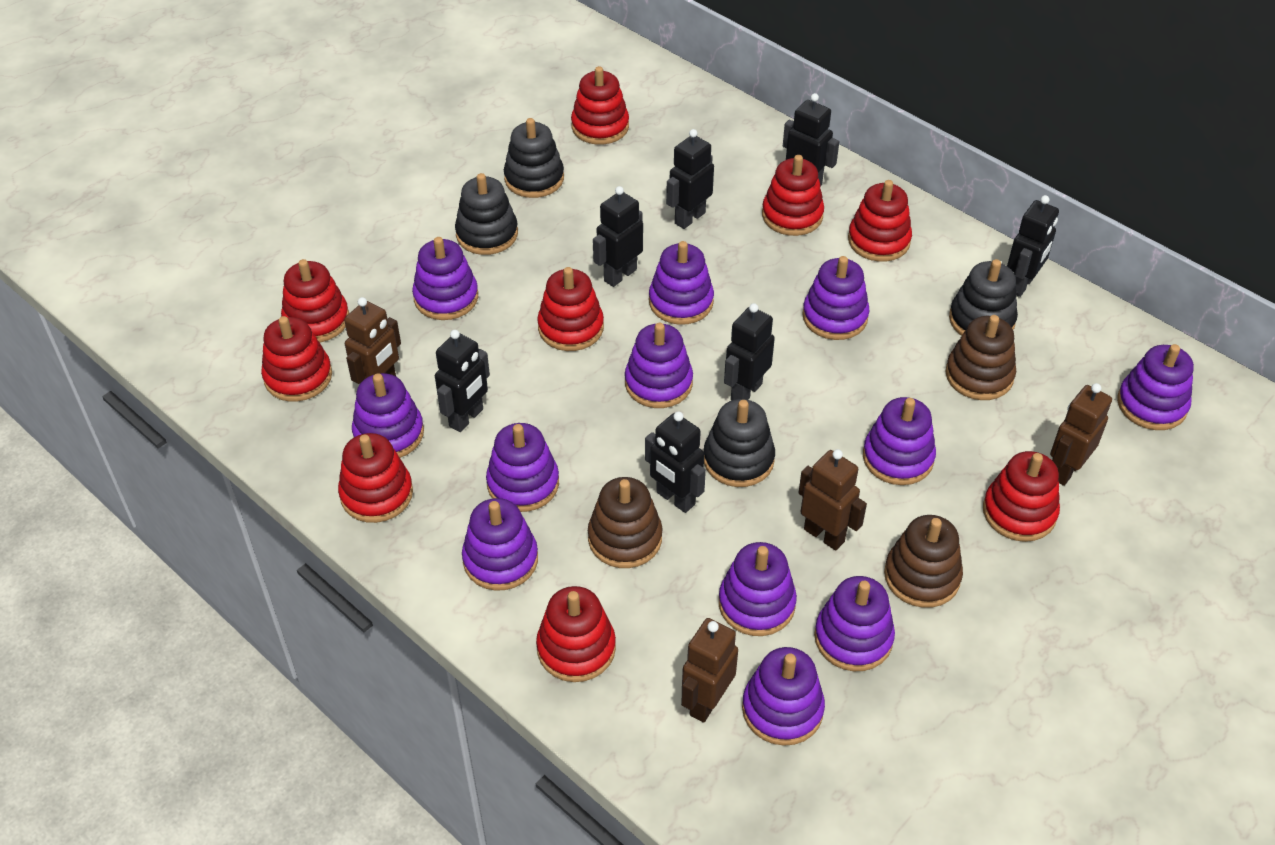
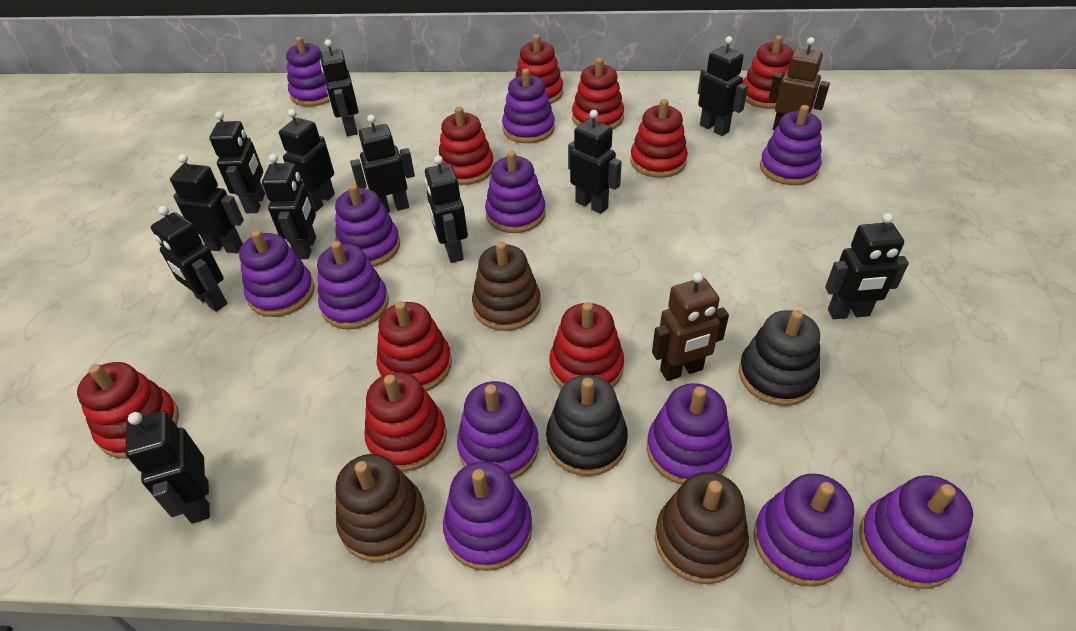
black robot: [435,330,490,432] [593,186,643,287] [645,411,706,513] [666,129,714,229] [724,303,775,400] [783,93,839,187] [1007,195,1059,297] = 7 -> [125,411,210,524] [151,206,227,312] [170,154,244,253] [209,111,265,213] [262,154,316,259] [279,109,335,212] [320,39,358,136] [350,115,415,213] [425,155,468,263] [568,110,622,214] [698,36,748,136] [825,213,909,319] = 12
black stacking toy: [455,173,518,255] [504,118,564,198] [704,399,775,487] [949,259,1018,336] = 4 -> [546,375,628,476] [739,310,820,406] = 2
brown robot: [344,297,401,384] [681,618,738,723] [798,449,867,551] [1050,383,1112,486] = 4 -> [652,272,729,381] [768,37,830,130] = 2

